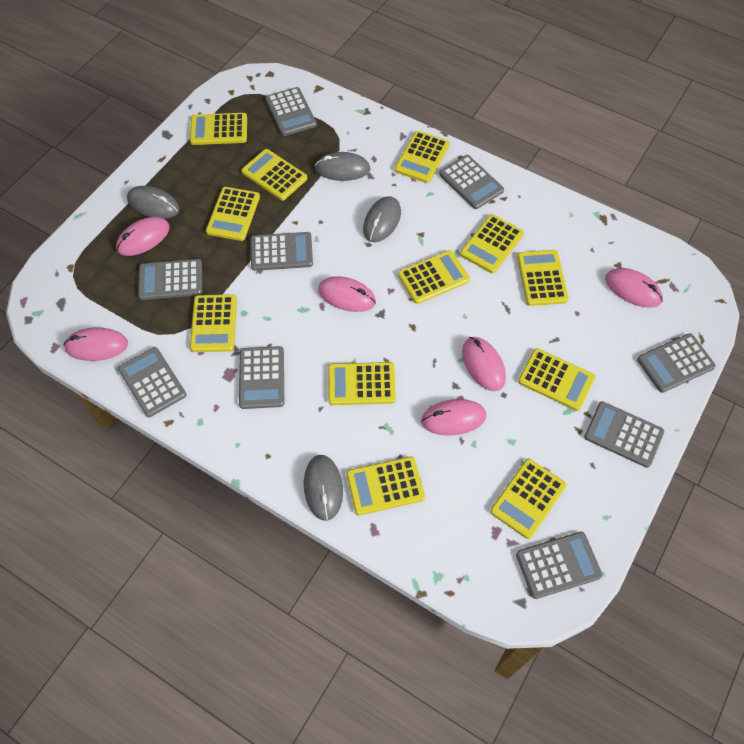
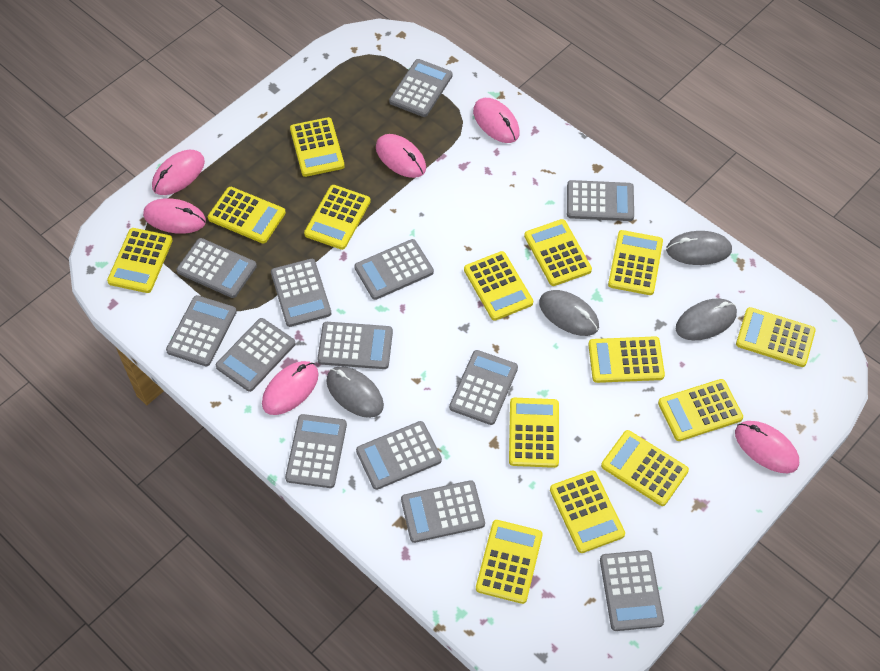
grey calculator: [118,347,186,417] [138,259,202,300] [239,346,284,409] [251,232,313,271] [265,87,317,136] [439,155,504,209] [516,532,602,599] [584,401,664,468] [637,333,716,393] = 9 -> [166,295,237,366] [176,238,257,298] [216,318,296,392] [271,259,331,327] [285,414,347,488] [317,322,393,369] [354,239,434,300] [356,421,442,490] [389,59,453,117] [401,480,485,543] [449,350,518,425] [567,180,634,221] [600,550,664,631] = 13
yellow calculator: [190,113,247,145] [190,294,237,352] [206,187,260,241] [241,149,307,201] [328,362,396,405] [347,456,425,515] [395,131,450,183] [398,250,470,304] [460,214,524,273] [490,459,566,539] [517,250,569,306] [518,348,595,411] = 12 -> [107,228,173,293] [208,187,286,243] [290,117,345,177] [304,185,371,250] [464,251,533,321] [476,520,543,604] [509,398,559,468] [524,219,592,286] [550,470,625,553] [588,336,665,383] [601,430,689,506] [608,230,663,295] [658,379,743,441] [736,307,816,367] = 14

